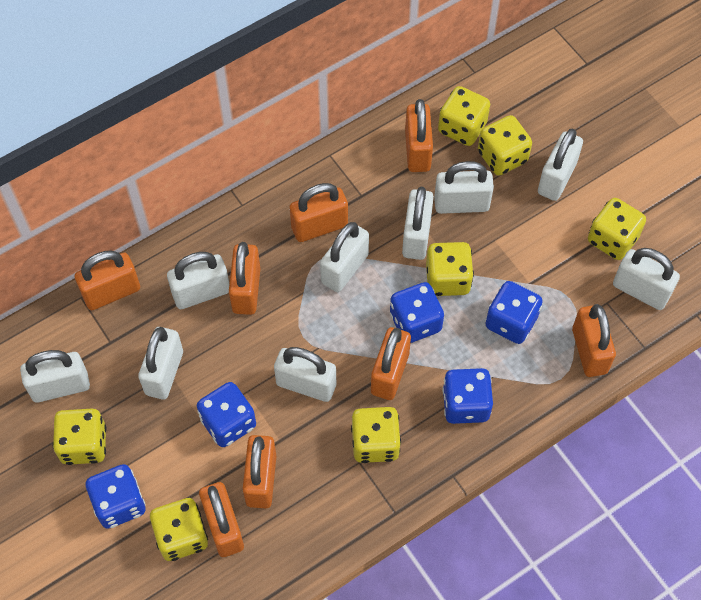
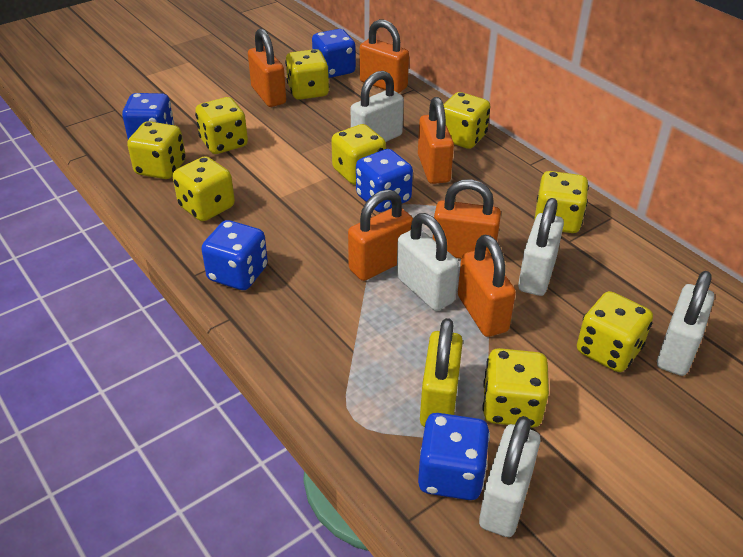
orange padlock: [75,250,140,310] [199,482,244,557] [229,242,260,315] [243,435,276,508] [290,183,348,242] [371,327,411,400] [405,99,433,172] [572,304,616,377] = 8 -> [248,28,286,107] [348,189,413,281] [360,19,409,93] [418,97,454,184] [433,179,501,259] [458,235,516,337] = 6
white padlock: [20,350,90,403] [138,327,183,400] [167,252,229,309] [274,347,336,402] [320,222,369,292] [402,187,434,260] [434,161,494,214] [538,129,583,201] [613,248,680,310] = 9 -> [351,71,404,142] [396,213,459,311] [479,416,540,537] [518,198,564,296] [657,271,714,376] = 5
yellow dice: [53,409,106,465] [150,498,208,561] [351,407,401,463] [426,242,474,296] [438,86,490,146] [478,115,532,176] [588,198,646,260] = 7 -> [127,121,186,179] [173,156,235,221] [195,97,248,154] [285,49,329,100] [331,124,386,185] [443,92,490,149] [482,348,549,427] [534,171,589,233] [577,291,653,372] = 9
yellow padlock: none = 0 -> [420,318,463,427] = 1

